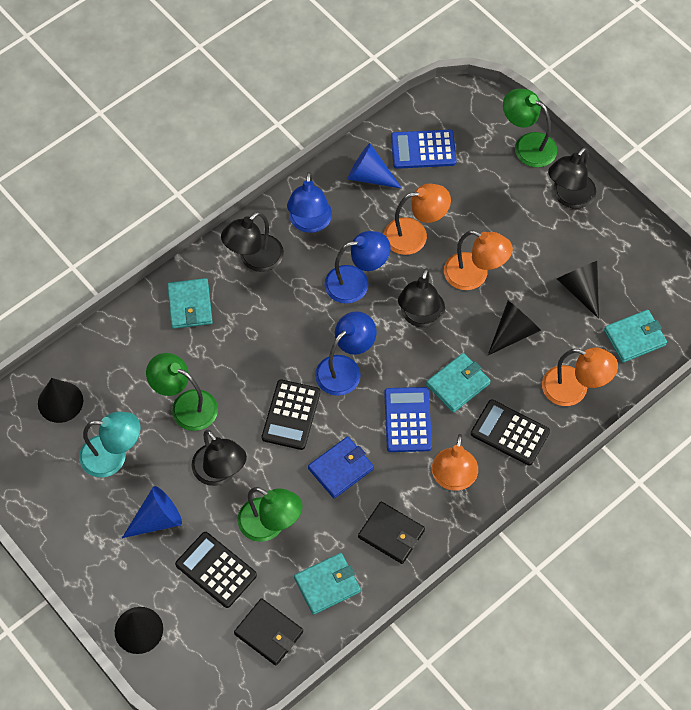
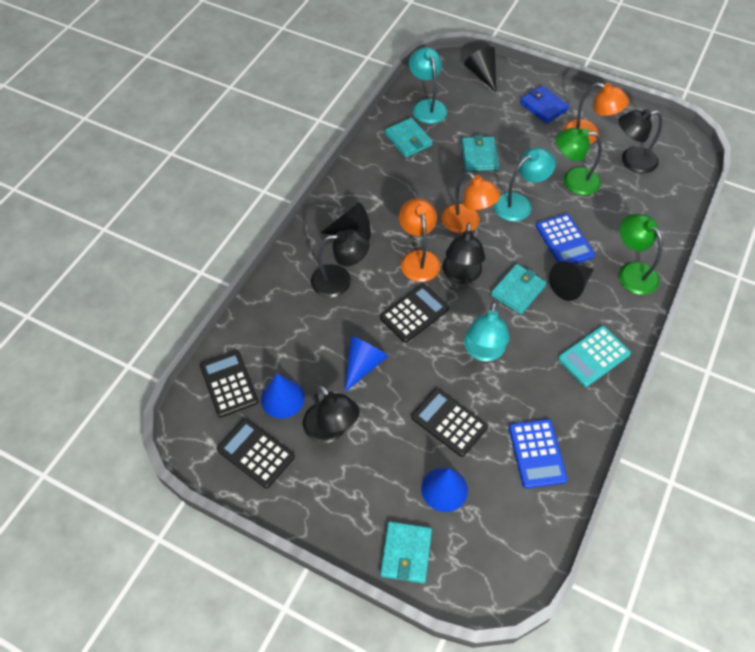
black calculator: [175,532,257,608] [262,379,320,450] [471,399,550,466] = 3 -> [200,350,259,418] [217,418,295,488] [380,284,449,343] [411,388,488,457] = 4
black cone: [38,378,83,423] [115,607,163,654] [488,301,541,355] [557,261,599,319] = 4 -> [321,202,371,239] [464,47,496,92] [549,261,594,301] = 3
black wallet: [234,598,303,666] [358,501,425,564] = 2 -> none = 0
blue cone: [122,486,182,538] [347,143,402,189] = 2 -> [261,374,305,418] [345,336,389,392] [421,467,468,512] = 3
blue lamp: [287,172,332,233] [315,311,377,396] [324,231,391,304] = 3 -> none = 0
green lamp: [146,353,218,431] [237,487,302,542] [503,89,557,167] = 3 -> [556,128,602,195] [619,214,662,295] = 2
orange lamp: [384,183,451,255] [432,434,478,491] [444,230,513,290] [542,348,618,406] = 4 -> [399,198,441,282] [442,172,501,234] [564,82,629,144] = 3
turquoise calculator: none = 0 -> [558,326,631,387] = 1
turquoise lamp: [79,412,140,478] = 1 -> [409,47,447,124] [464,302,510,361] [494,147,556,221] = 3

